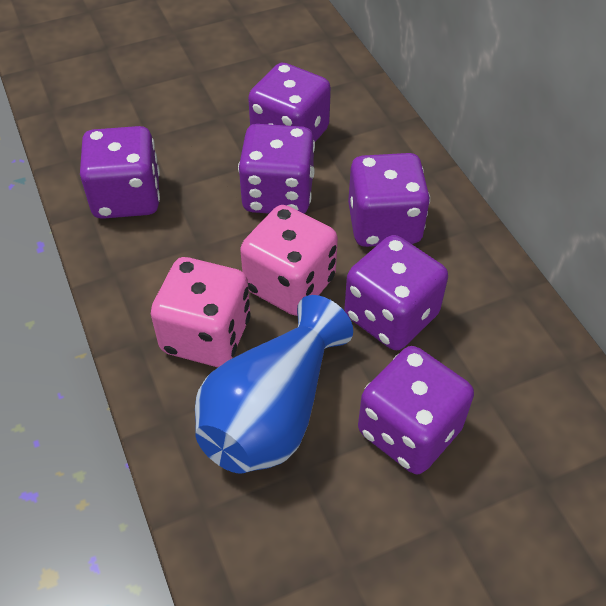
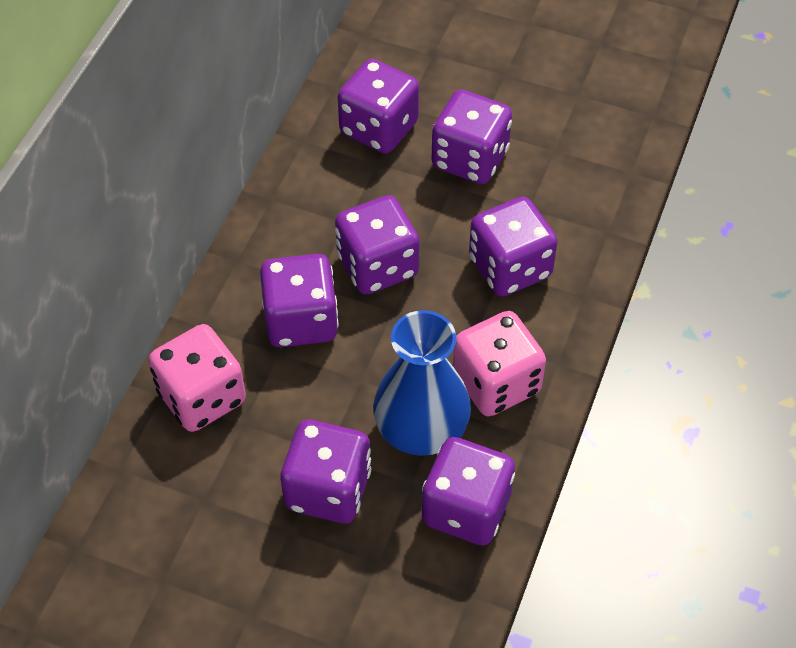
purple dice: [80,126,160,219] [238,124,315,214] [248,63,331,142] [344,235,448,350] [348,153,430,247] [358,346,474,474] = 6 -> [260,254,339,347] [280,419,372,523] [335,195,420,294] [338,59,419,154] [422,437,515,546] [432,90,512,184] [469,197,558,297] = 7

